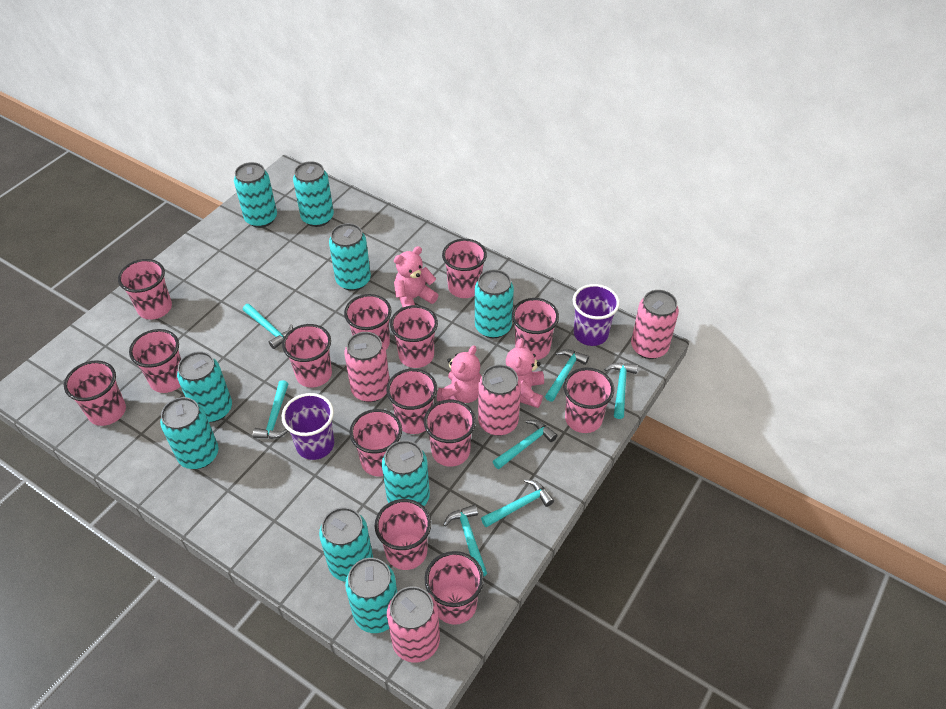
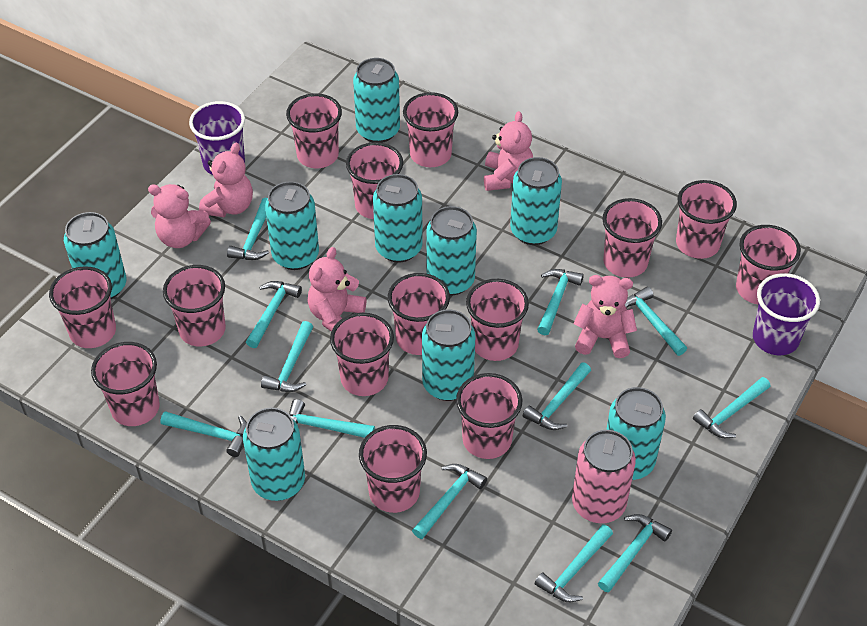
pink can: [344,332,390,402] [387,586,440,663] [478,365,521,436] [631,290,679,359] = 4 -> [572,430,636,523] = 1
pink teddy bear: [394,246,439,307] [437,345,481,403] [506,338,544,408] = 3 -> [148,184,211,248] [199,143,253,217] [307,247,366,331] [484,111,533,191] [573,275,637,358] = 5
turquoise hammer: [243,304,293,349] [253,380,288,439] [444,504,487,576] [481,479,554,527] [493,420,557,469] [545,349,589,402] [604,363,638,419] = 7 -> [161,411,247,457] [227,198,269,260] [246,281,302,348] [261,321,313,392] [289,399,375,438] [412,464,487,539] [523,362,591,430] [535,524,613,602] [537,269,584,335] [598,514,672,593] [625,287,687,356] [693,377,770,438] = 12

